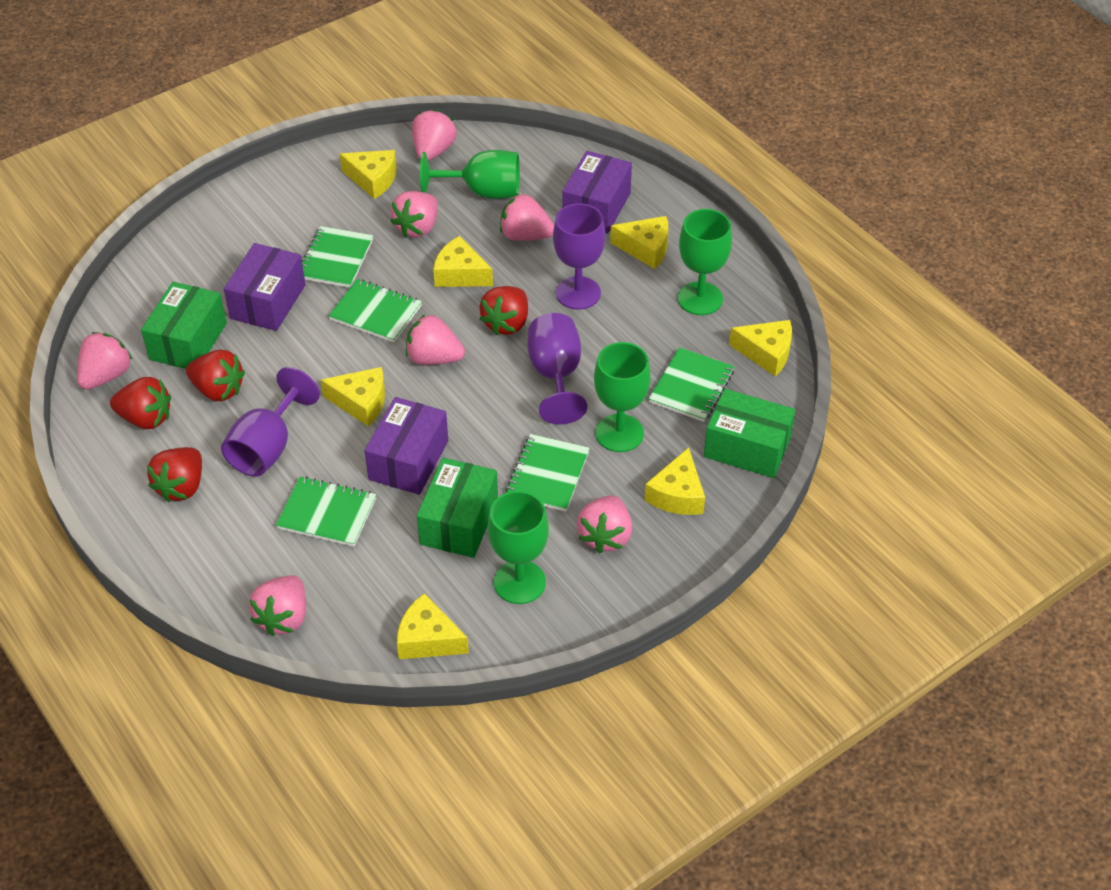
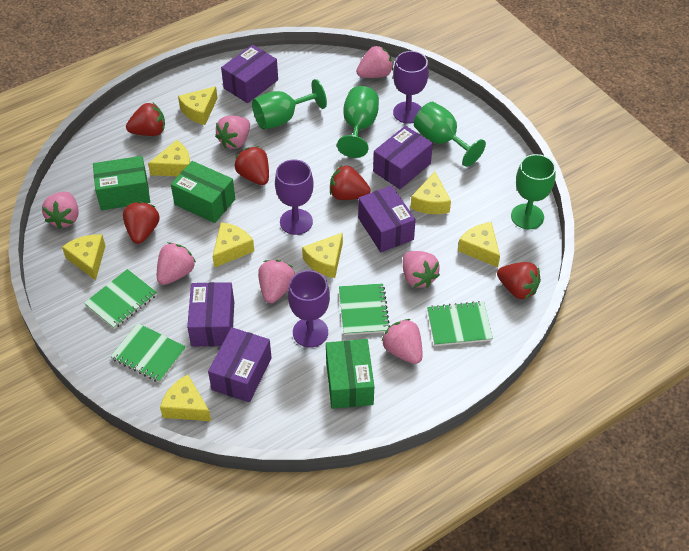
green notebook: [276,476,376,547] [302,226,373,288] [328,279,422,342] [505,434,590,512] [649,347,734,422] = 5 -> [84,269,157,329] [110,323,186,383] [339,283,390,335] [427,301,493,346] = 4
purple box: [224,243,306,331] [364,397,448,495] [562,151,632,234] = 3 -> [187,282,234,347] [208,327,272,402] [221,45,278,103] [358,185,416,252] [373,126,433,189] = 5
red strawberry: [110,377,171,429] [147,447,202,502] [186,350,245,401] [480,286,528,335] = 4 -> [123,201,160,244] [126,103,165,136] [235,146,269,185] [330,165,371,200] [497,262,541,299] = 5
yellow cheese: [321,367,385,426] [340,150,397,199] [397,593,469,659] [433,236,493,287] [610,216,668,269] [644,447,705,515] [729,320,792,376] = 7 -> [62,234,105,280] [148,140,190,176] [160,374,211,421] [178,86,218,125] [213,222,254,268] [302,232,343,278] [410,171,451,214] [458,222,500,267] = 8

